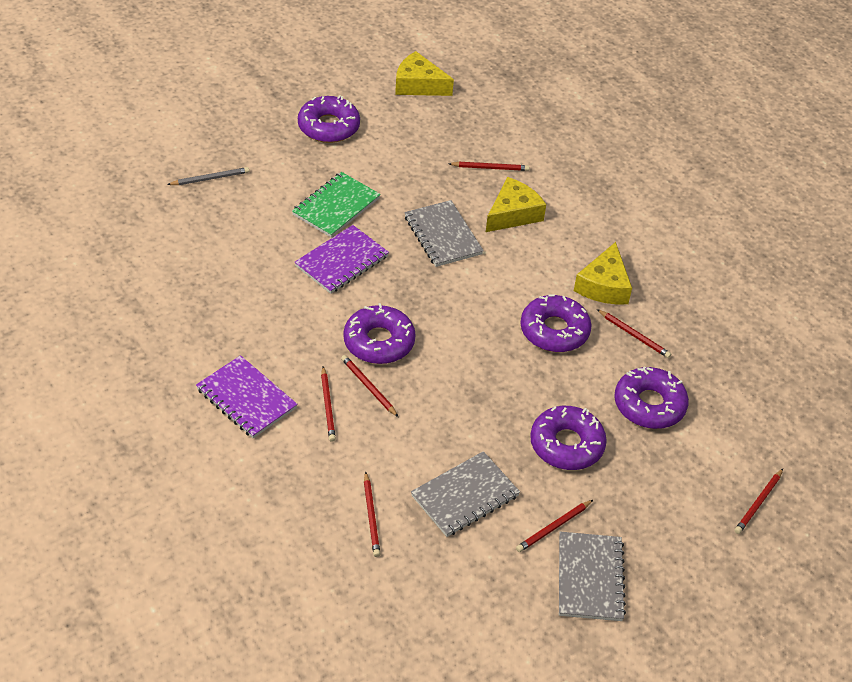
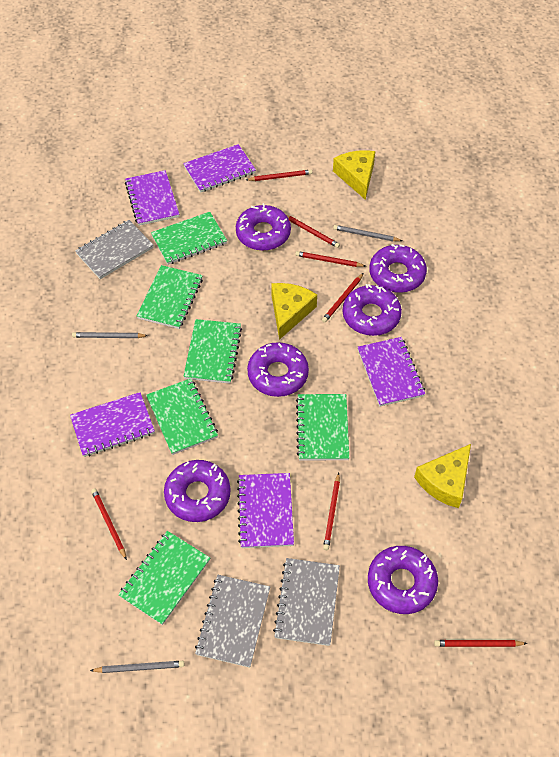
green notebook: [292,172,381,238] = 1 -> [118,531,210,625] [137,265,203,329] [146,378,218,455] [151,212,227,265] [183,319,242,384] [296,394,349,460] = 6
grey pencil: [167,167,249,185] = 1 -> [72,332,148,338] [90,661,184,673] [333,225,402,241] = 3
purple donut: [298,95,360,143] [343,303,416,364] [521,295,591,352] [530,406,607,470] [614,367,689,429] = 5 -> [164,460,231,522] [236,203,291,251] [247,342,309,397] [343,284,402,336] [368,546,438,614] [369,244,427,293] = 6
purple notebook: [196,355,298,438] [295,225,389,294] = 2 -> [70,392,155,457] [125,170,179,226] [183,144,256,193] [237,473,294,548] [357,337,425,407] = 5

